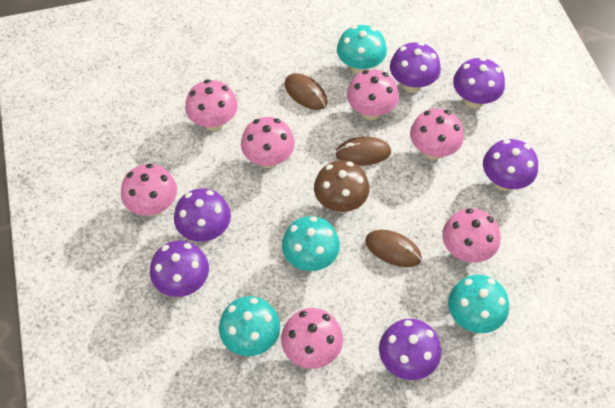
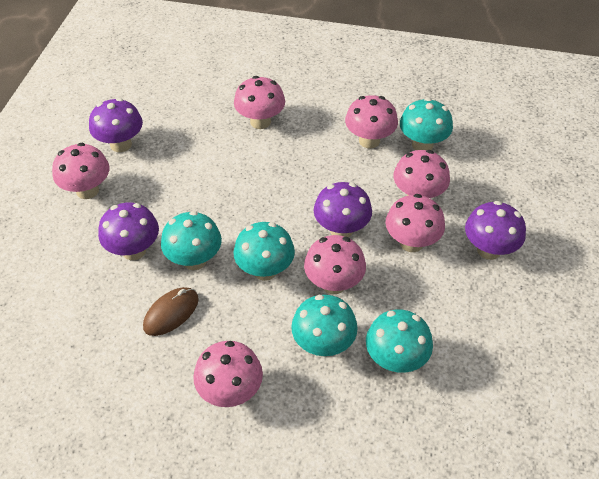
brown mouse: [285,73,328,110] [335,137,391,165] [365,230,422,267] = 3 -> [143,287,199,336] = 1
brown mushroom: [314,160,370,213] = 1 -> none = 0
purple mushroom: [150,240,209,297] [174,188,231,242] [379,319,441,380] [390,42,441,93] [453,57,505,108] [483,139,538,191] = 6 -> [89,98,143,152] [98,202,159,260] [314,182,372,237] [465,201,526,260] = 4
turquoise mushroom: [219,296,280,356] [282,216,340,271] [337,25,387,74] [448,275,509,333] = 4 -> [161,211,222,270] [234,222,295,281] [291,295,358,357] [366,309,433,373] [400,98,453,150] = 5

